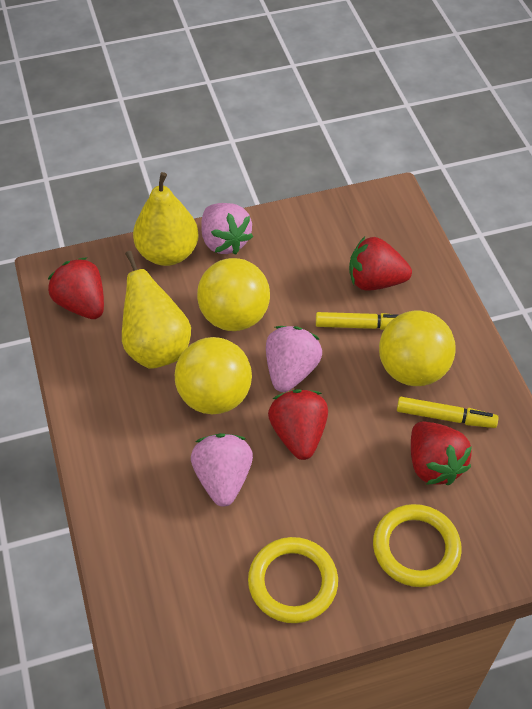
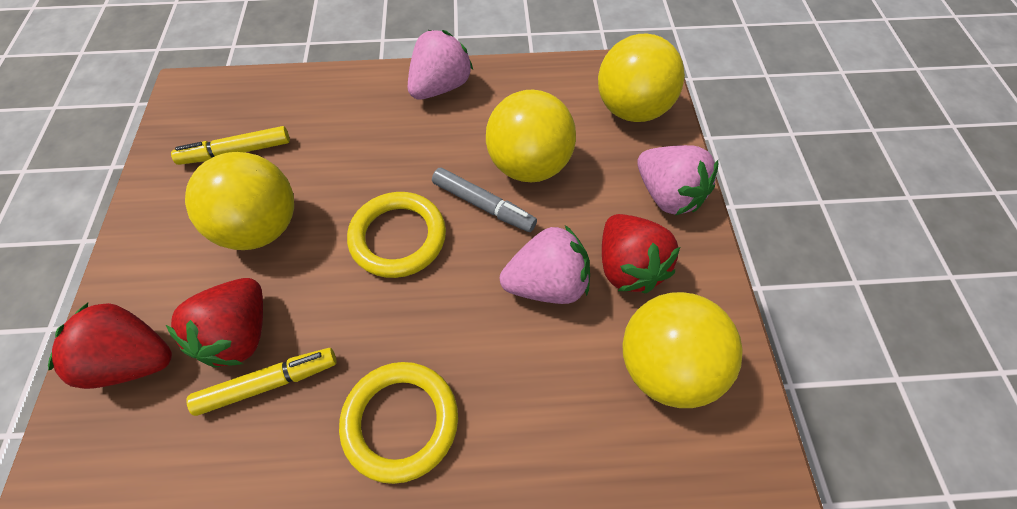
grey marker: none = 0 -> [432,167,537,232] = 1
red strawberry: [48,258,104,319] [268,389,328,460] [349,237,412,291] [411,421,472,485] = 4 -> [48,303,172,389] [166,278,263,368] [602,214,680,293] = 3
yellow ball: [175,337,252,414] [197,258,270,331] [379,311,456,386] = 3 -> [185,152,294,250] [486,90,576,182] [598,34,685,122] [622,292,743,408] = 4
yellow pear: [122,251,191,368] [133,172,199,266] = 2 -> none = 0

